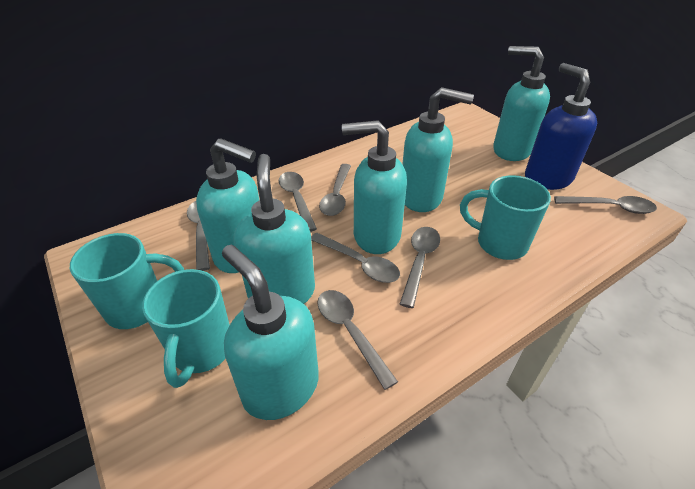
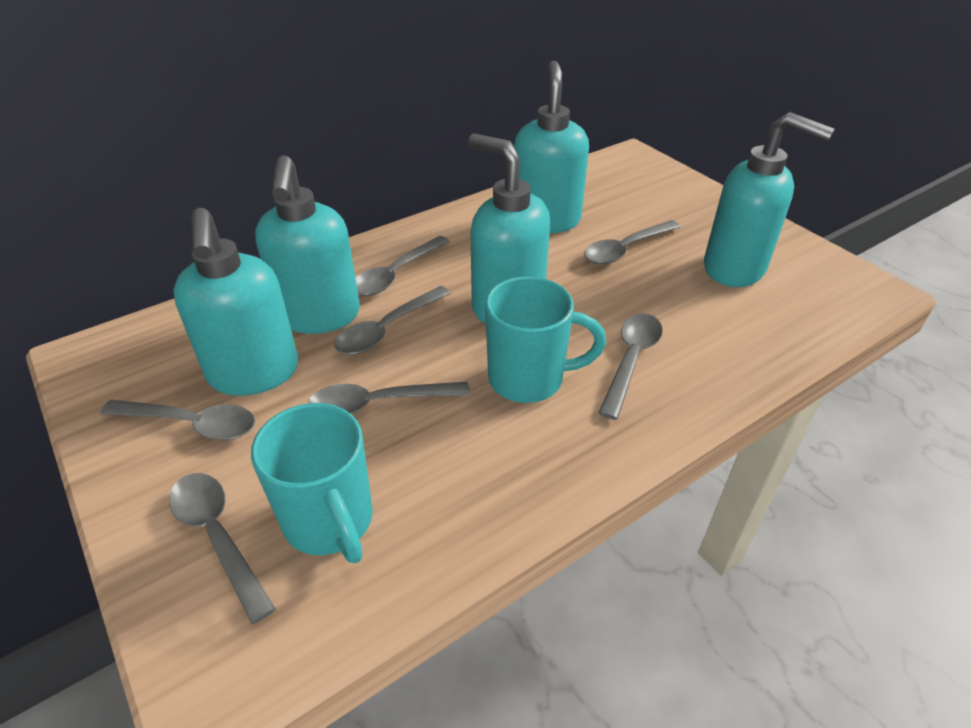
blue soap dispenser: [525,63,597,190] = 1 -> none = 0
turquoise mug: [70,233,184,329] [142,269,230,388] [460,175,551,260] = 3 -> [251,403,373,563] [485,276,606,403] = 2
turquoise soap dispenser: [196,138,259,273] [222,245,319,420] [234,154,315,304] [342,120,407,254] [402,87,474,212] [493,46,550,161] = 6 -> [173,208,298,396] [255,155,360,334] [469,134,550,323] [514,61,589,233] [704,112,834,287] = 5

